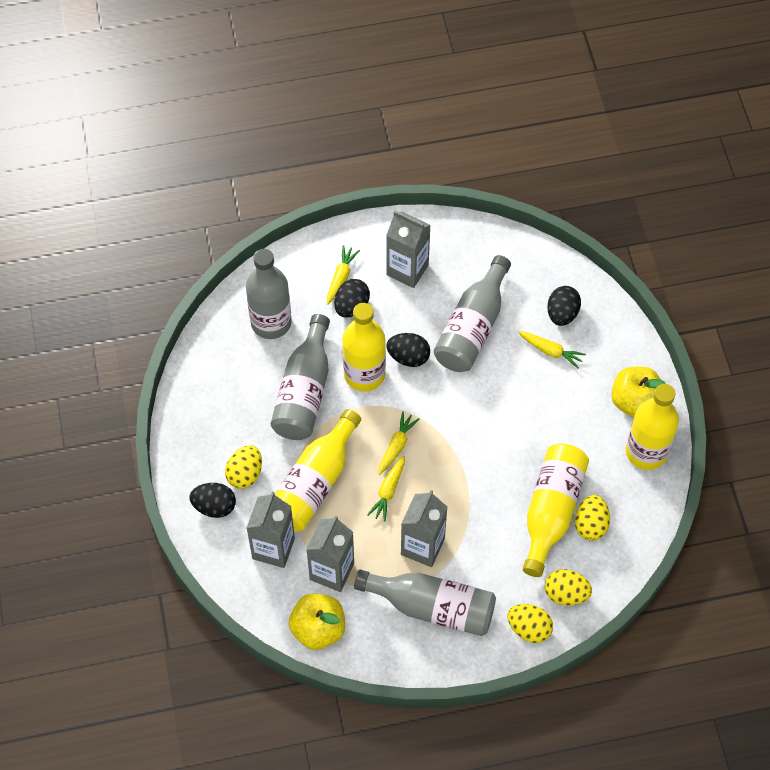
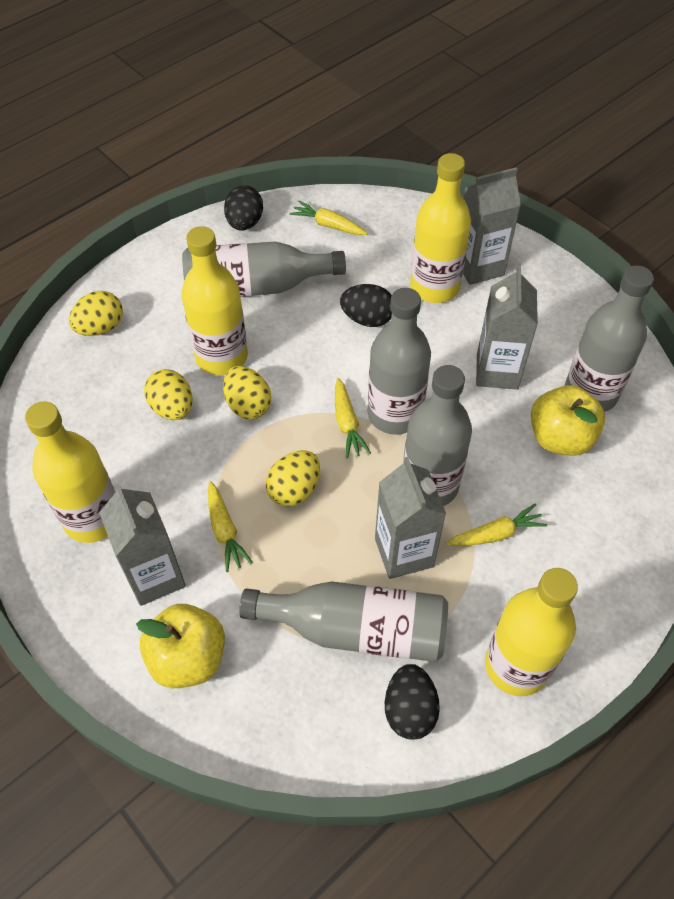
black egg: [189,483,236,518] [334,279,370,318] [386,333,430,367] [547,286,581,326] = 4 -> [224,185,263,231] [340,284,392,327] [385,664,440,740] = 3
grey bottle: [246,249,292,339] [271,314,330,440] [354,570,496,636] [434,255,511,372] = 4 -> [182,241,346,297] [239,581,448,662] [367,288,431,435] [403,365,472,506] [565,265,654,412] = 5

